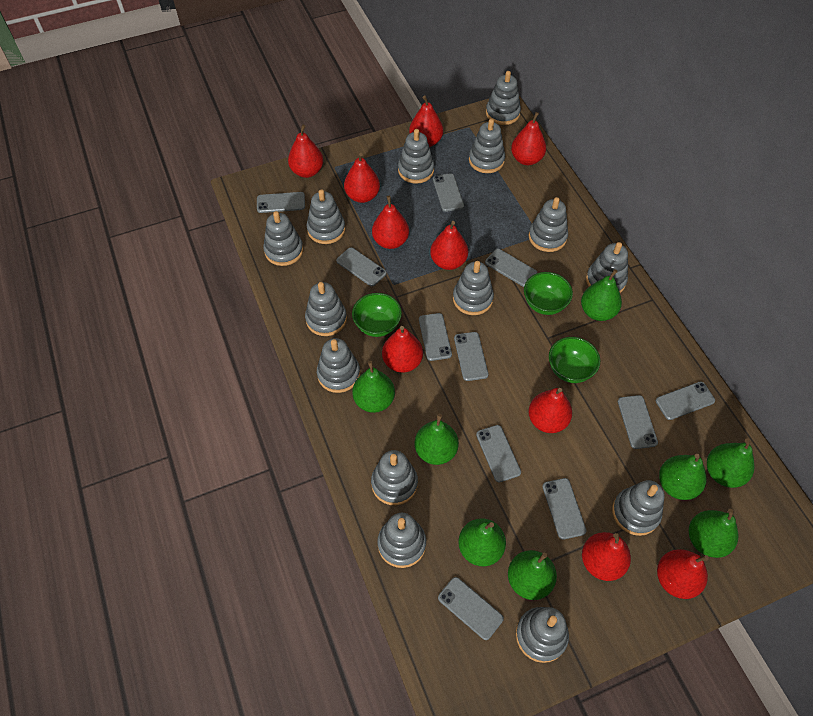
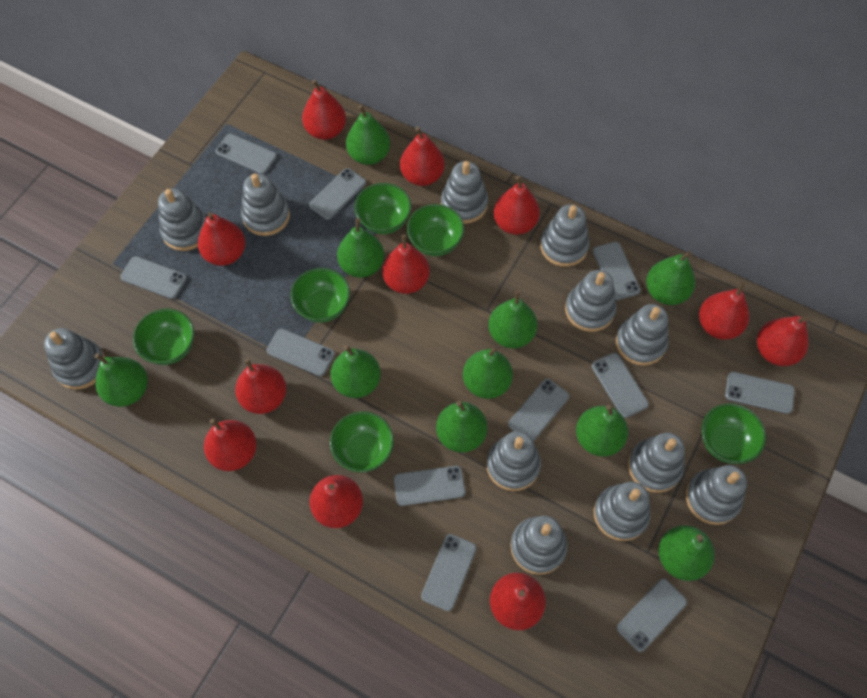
green bowl: [352,293,402,337] [524,272,573,315] [549,337,600,383] = 3 -> [133,309,194,365] [290,268,350,323] [330,411,394,473] [354,183,411,234] [407,204,464,256] [702,403,766,464] = 6
green pear: [353,361,395,413] [414,414,459,465] [458,518,506,566] [508,550,557,600] [581,269,622,321] [659,454,707,500] [689,509,739,558] [707,438,755,488] = 8 -> [94,353,148,407] [330,345,381,398] [337,218,384,278] [346,105,390,165] [436,401,487,453] [463,346,513,399] [488,290,537,349] [576,405,628,456] [646,251,695,305] [659,525,715,581] = 10
grey stacking toy: [263,211,303,266] [305,282,347,336] [307,189,345,244] [317,338,360,393] [371,450,418,505] [377,513,426,568] [398,129,434,184] [453,261,494,315] [469,119,505,173] [486,71,521,125] [516,607,569,663] [529,197,568,252] [586,242,628,293] [612,480,665,536] = 14 -> [44,328,105,389] [158,189,206,251] [241,173,290,236] [441,161,488,224] [486,431,541,491] [510,516,568,575] [540,205,590,267] [565,270,617,332] [594,482,651,541] [616,304,669,366] [628,433,685,493] [686,465,747,525] = 12
red pear: [288,125,323,178] [344,153,380,203] [372,196,409,249] [382,326,423,373] [409,96,443,147] [430,221,468,270] [511,112,546,165] [528,388,572,433] [582,532,631,581] [657,549,709,599] = 10 -> [198,212,246,266] [204,419,257,471] [235,358,286,414] [302,80,346,140] [310,475,363,528] [382,234,430,294] [400,127,445,186] [490,573,546,630] [493,176,540,235] [699,281,749,340] [757,316,809,366] = 11

